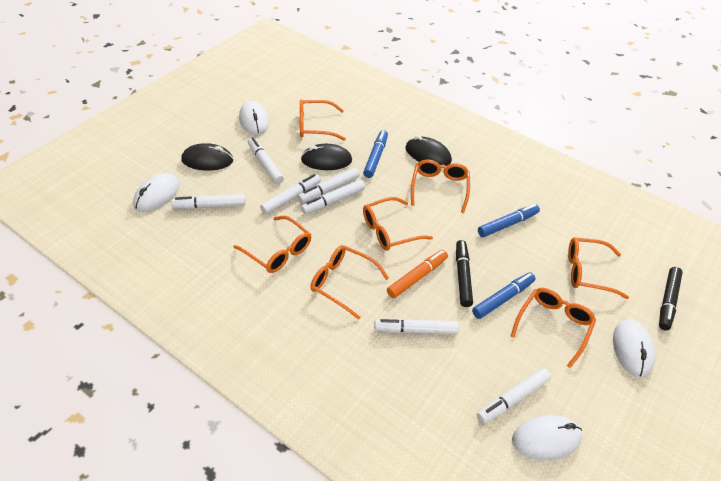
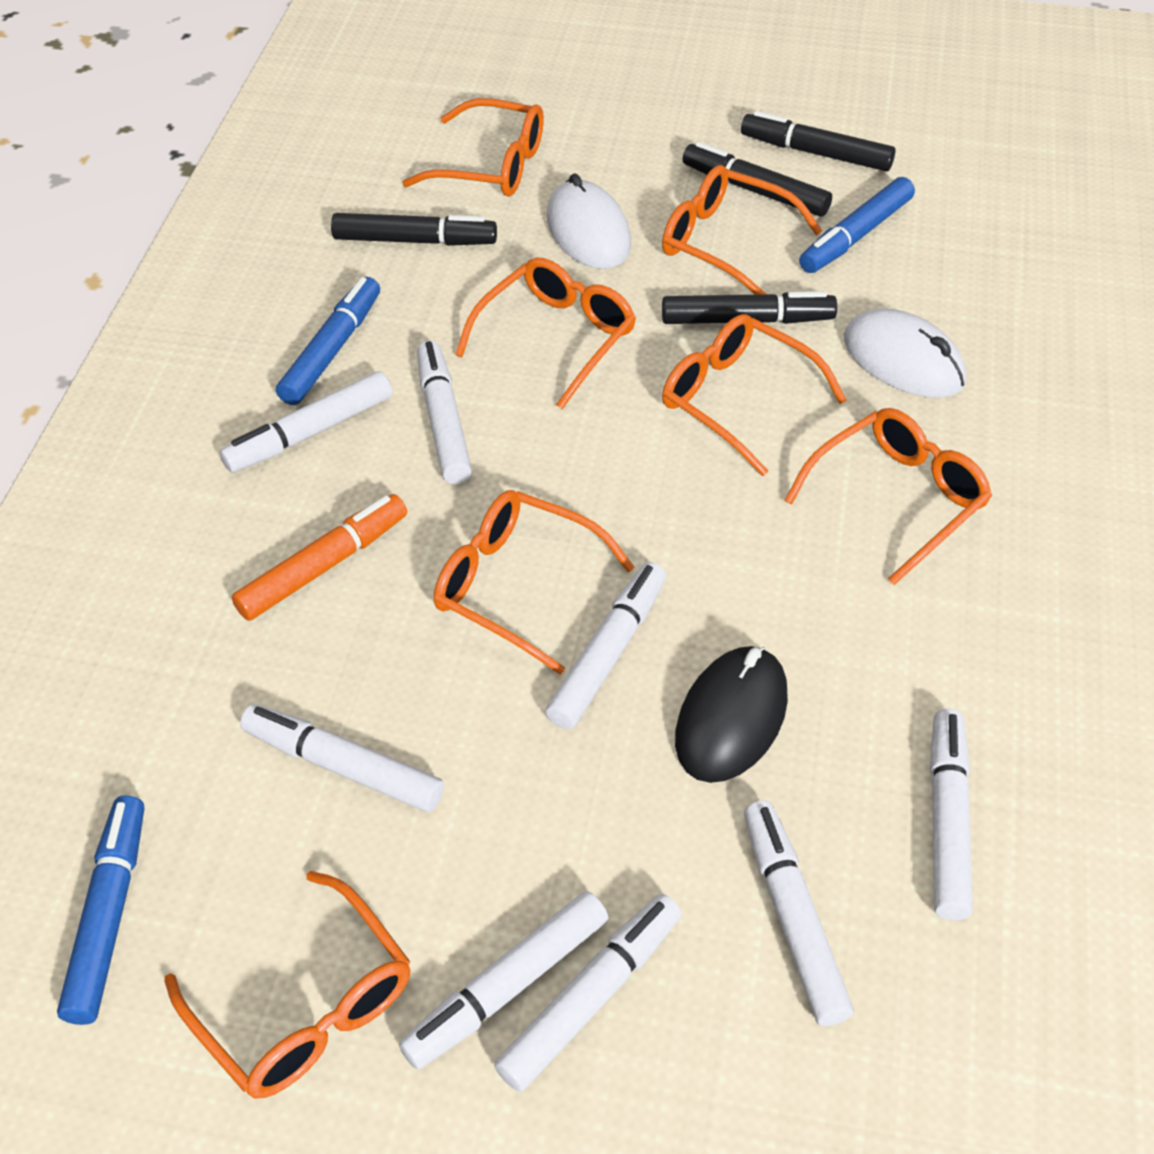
black marker: [456,240,473,307] [659,267,683,330] = 2 -> [331,213,497,246] [662,291,837,324] [683,142,832,217] [741,111,896,171] = 4
black mouse: [181,143,233,171] [301,144,352,170] [405,135,452,166] = 3 -> [675,646,788,783] = 1
white marker: [171,194,246,209] [248,137,284,184] [260,174,321,215] [298,168,360,203] [301,179,365,214] [374,318,459,334] [477,368,551,424] = 7 -> [220,371,392,472] [240,704,444,812] [399,891,608,1069] [417,340,472,484] [494,894,682,1092] [545,562,666,729] [744,800,853,1026] [930,709,973,920] = 8
white mouse: [133,173,180,212] [239,101,269,135] [512,415,582,460] [613,320,655,378] = 4 -> [547,174,631,269] [844,308,966,398] = 2

